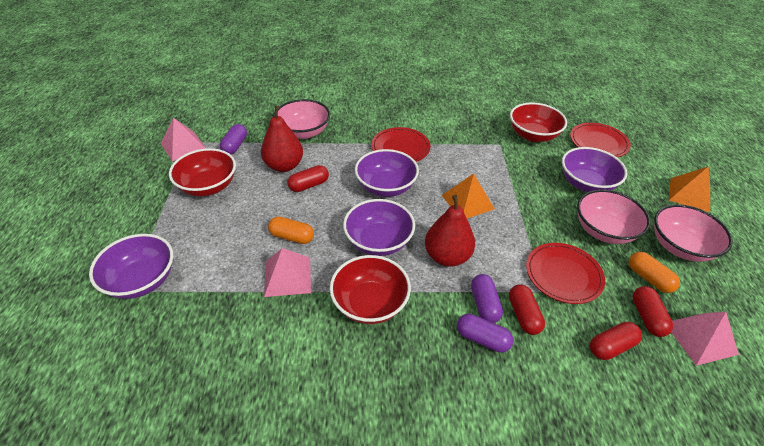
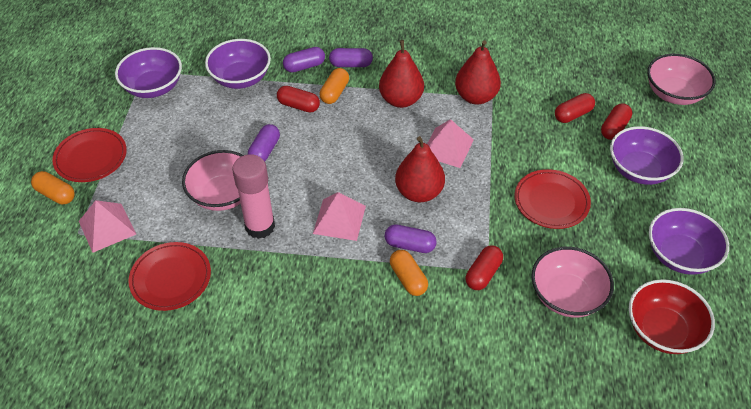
orange capsule: [268,217,314,244] [629,252,680,293] = 2 -> [31,171,75,204] [320,68,349,104] [390,250,428,296] = 3
orange pyramid: [442,174,494,218] [669,167,710,212] = 2 -> none = 0
pink glue stick: none = 0 -> [232,154,275,239] = 1
purple capsule: [220,124,247,154] [457,314,513,353] [471,274,503,323] = 3 -> [248,124,280,161] [283,47,325,72] [329,48,373,67] [385,225,436,253] = 4
red bowl: [169,148,236,196] [330,255,411,324] [510,103,567,142] = 3 -> [629,279,715,354] = 1
red pear: [261,106,303,172] [425,195,475,267] = 2 -> [379,40,424,108] [395,136,445,202] [455,40,501,105] = 3

